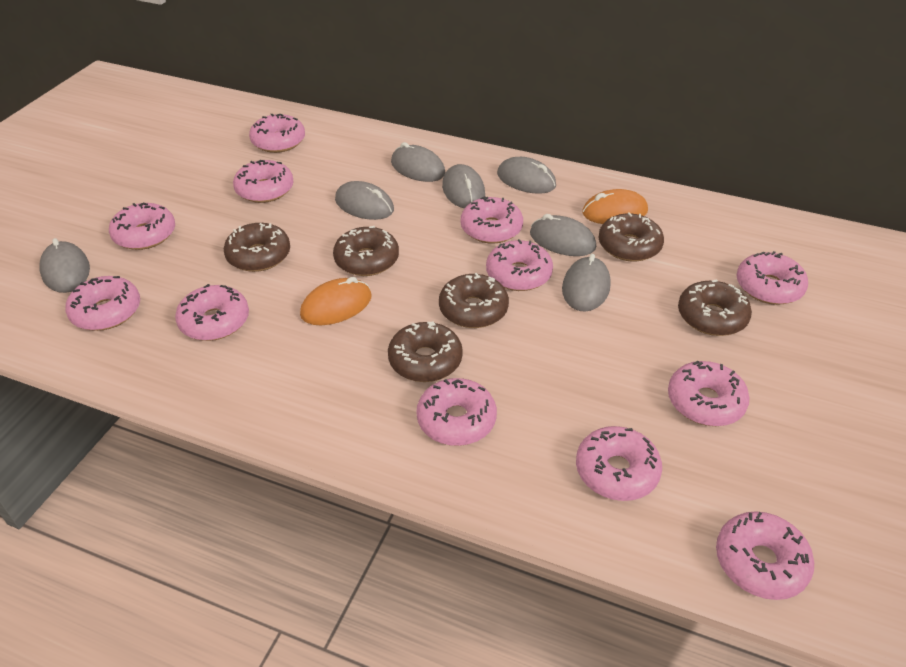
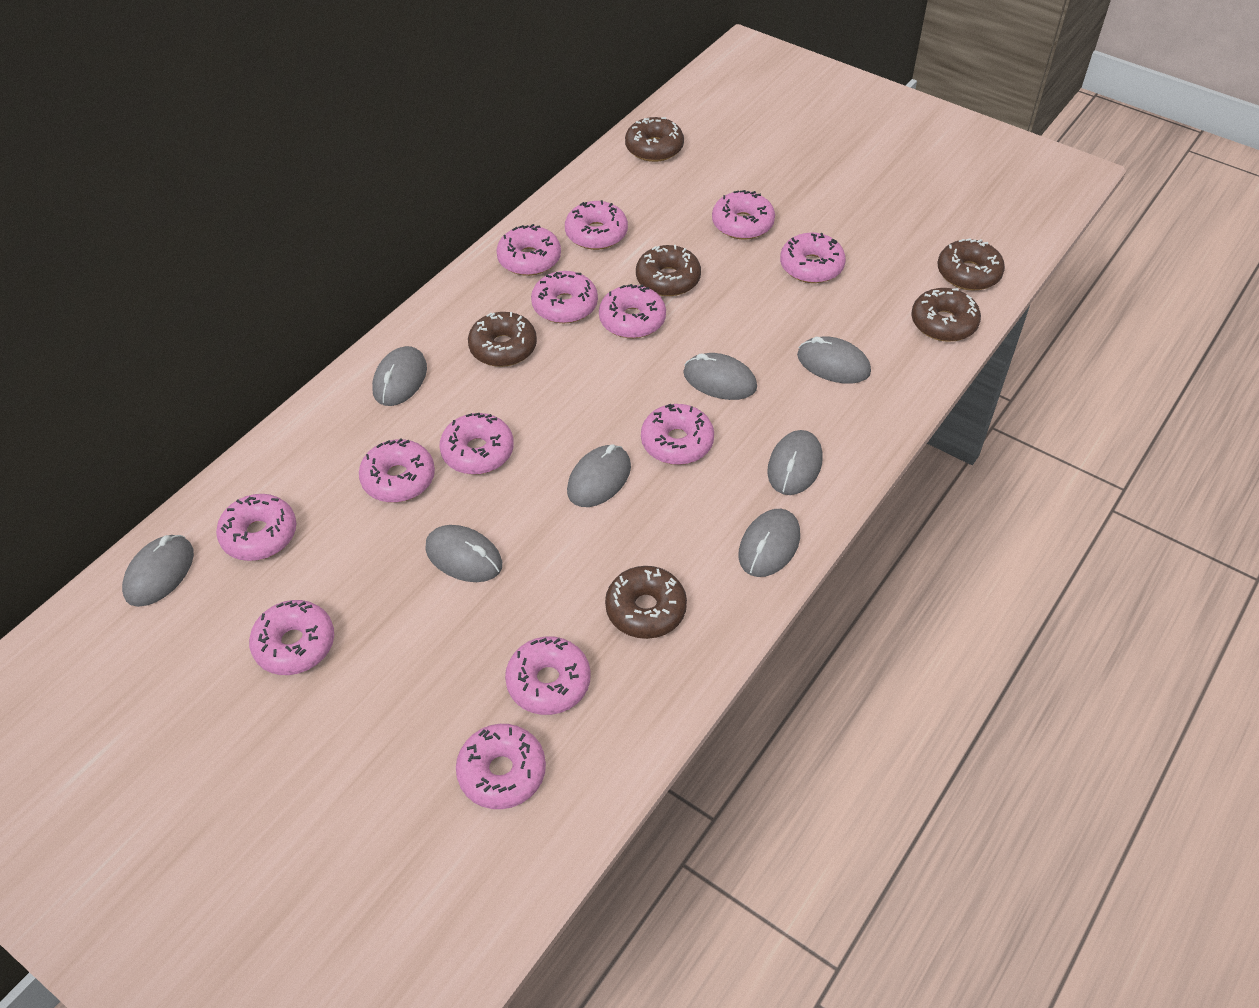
grey mouse: [39,238,90,293] [335,181,394,220] [391,142,445,182] [442,164,485,208] [497,157,556,194] [530,214,596,256] [562,254,611,311] = 7 -> [122,535,194,607] [372,346,427,406] [425,525,502,582] [567,444,631,507] [683,353,757,400] [739,509,800,577] [767,430,823,495] [797,336,871,384] = 8
orange mouse: [300,277,372,325] [582,189,648,224] = 2 -> none = 0
pink donut: [65,276,140,331] [109,203,175,250] [175,284,249,341] [233,160,294,203] [249,114,305,153] [417,378,497,446] [461,196,523,244] [486,239,553,291] [576,426,662,501] [668,361,750,426] [716,511,814,600] [736,251,808,305] = 12 -> [216,494,296,561] [249,600,334,675] [359,438,435,503] [440,413,514,475] [456,724,546,809] [496,224,561,276] [505,636,591,715] [531,271,598,323] [565,200,628,250] [599,284,666,338] [641,404,714,465] [712,190,775,240] [780,233,846,283] = 13

